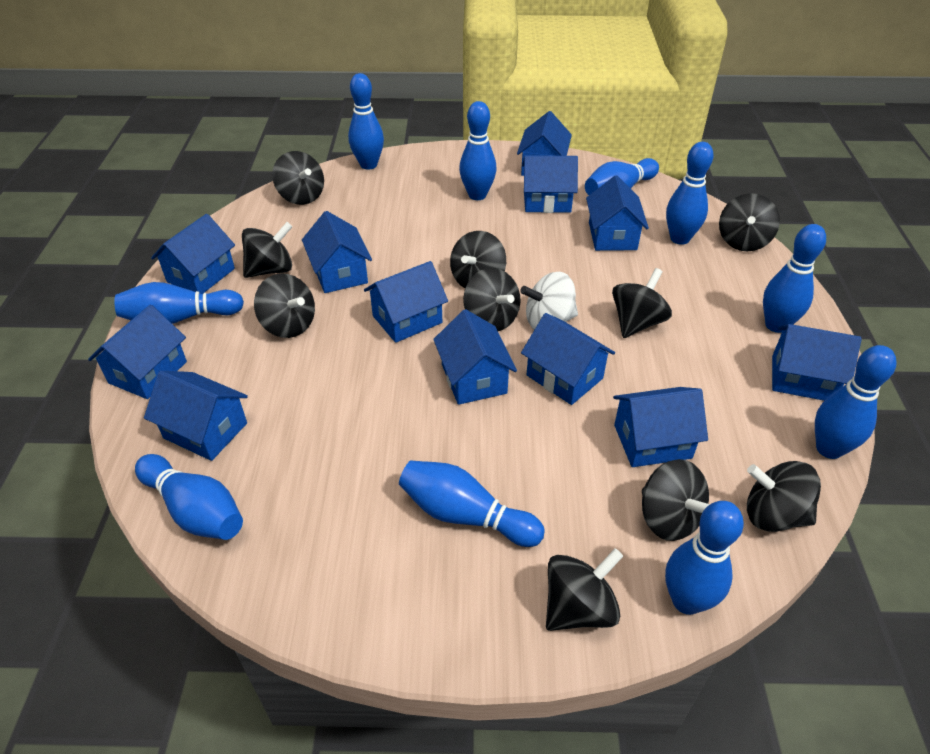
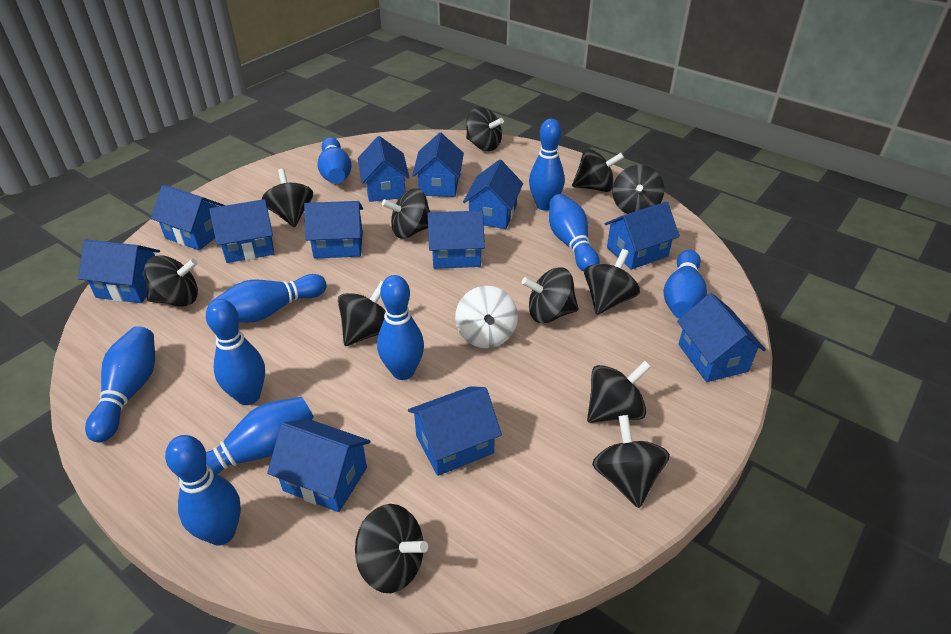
black spinning top: [242,222,292,278] [254,274,315,338] [272,151,324,205] [450,231,506,288] [463,268,520,331] [546,548,623,631] [612,268,672,338] [642,459,710,541] [719,193,780,251] [747,461,821,532] = 10 -> [144,255,198,307] [261,169,313,227] [338,281,386,346] [355,504,428,593] [382,188,430,239] [466,107,504,151] [521,267,579,323] [572,149,624,192] [584,249,640,315] [587,361,651,423] [592,415,670,508] [612,165,664,214] = 12

